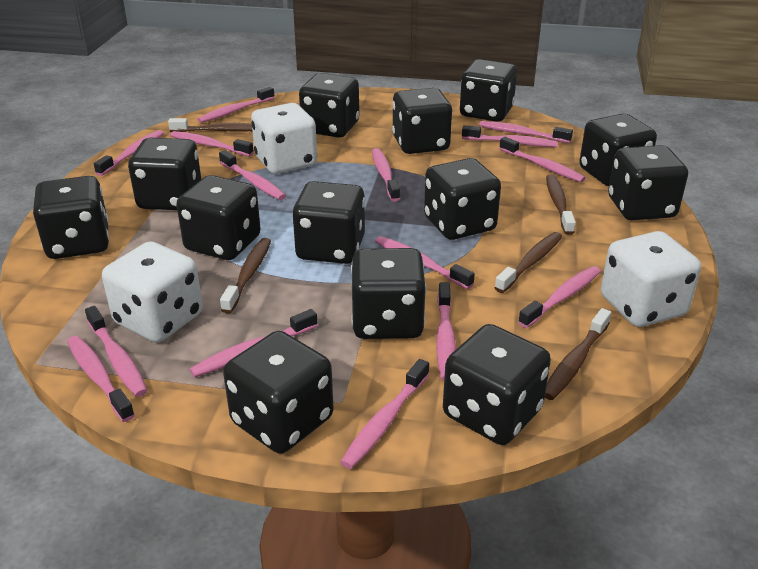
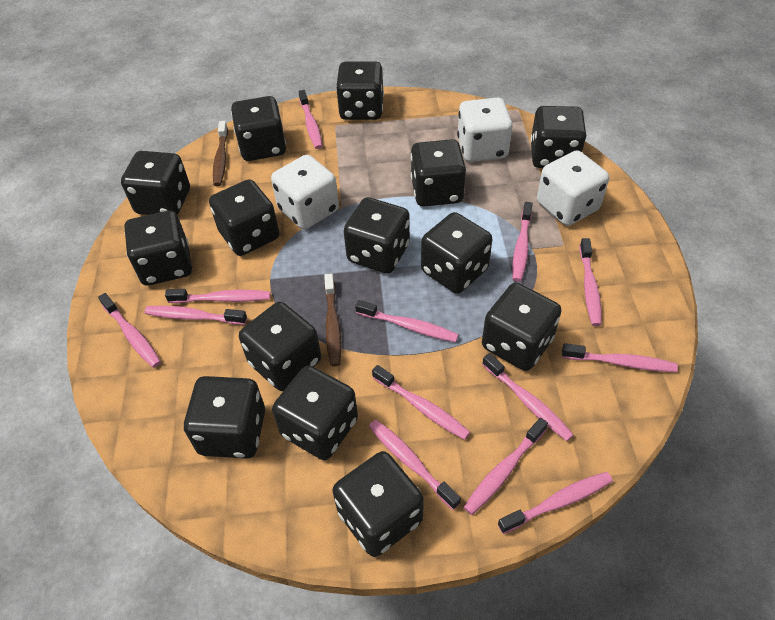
black dice: [33,176,109,259] [128,138,201,210] [176,175,261,260] [223,331,334,454] [292,181,365,264] [299,73,359,138] [351,248,426,339] [392,88,452,154] [424,158,501,240] [443,324,551,445] [460,59,517,122] [579,113,657,186] [608,145,688,220] = 13 -> [121,151,190,215] [124,211,192,286] [184,376,265,459] [209,179,279,256] [231,96,286,161] [239,302,321,391] [272,366,358,460] [332,451,424,557] [336,61,384,120] [344,197,410,274] [411,139,466,207] [421,212,492,294] [482,283,562,371] [530,106,586,168] = 14
brown toothbrush: [168,118,252,132] [220,238,271,314] [494,232,562,293] [545,308,611,400] [546,174,576,235] = 5 -> [213,121,228,186] [324,273,341,366] = 2
pink toothbrush: [67,336,135,422] [85,306,148,397] [94,130,164,176] [170,131,254,156] [190,309,318,377] [197,87,275,123] [219,150,286,200] [340,359,429,469] [372,148,400,202] [375,236,475,289] [436,282,456,381] [462,125,558,147] [479,121,573,143] [499,137,586,183] [518,266,601,328] = 15 -> [98,293,161,368] [144,306,247,325] [165,289,271,303] [299,90,322,149] [355,300,459,342] [369,419,461,510] [372,365,470,440] [463,418,548,515] [482,353,574,441] [498,472,613,534] [512,202,533,282] [562,343,678,372] [579,238,602,326] = 13

